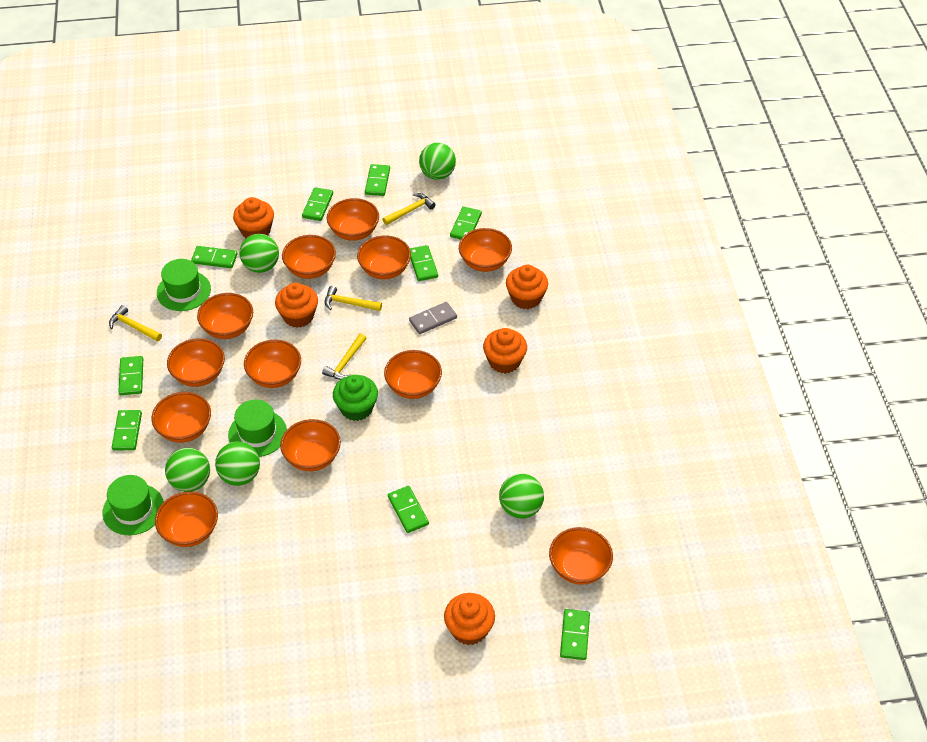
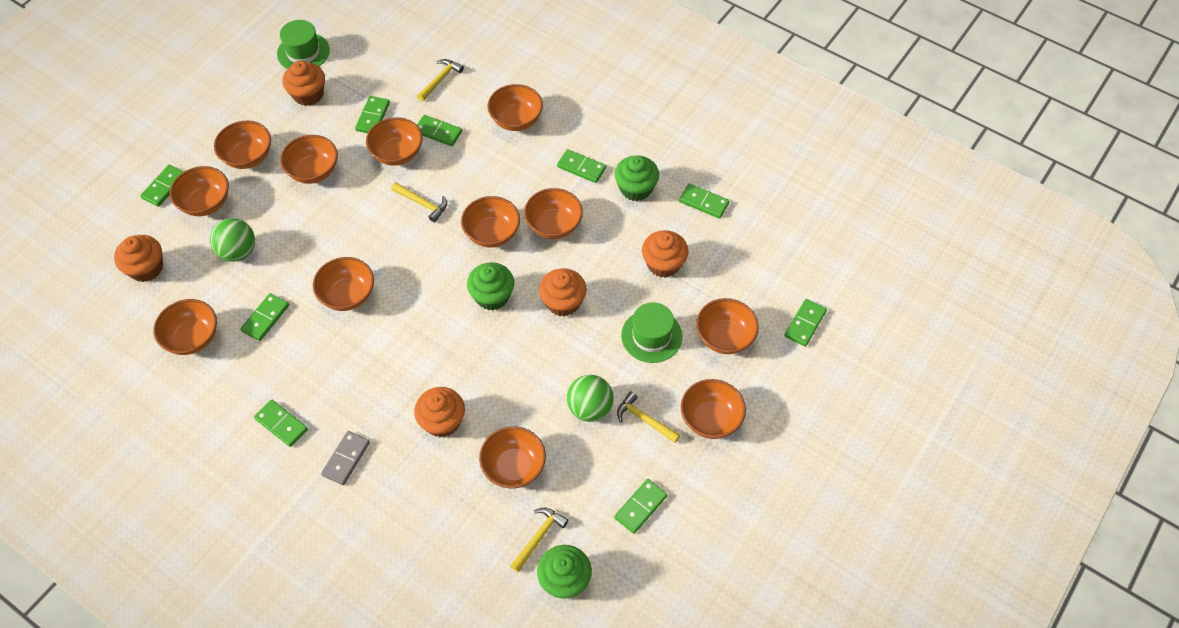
green ball: [165,448,210,492] [215,442,260,486] [240,234,279,273] [419,143,456,180] [499,474,544,519] = 5 -> [210,218,255,262] [567,375,614,422] = 2
green cupcake: [333,375,378,421] = 1 -> [467,262,514,310] [537,545,592,599] [614,155,659,201] = 3
green hat: [103,475,164,535] [157,259,211,311] [228,400,287,457] = 3 -> [277,20,330,69] [621,302,682,363] = 2

